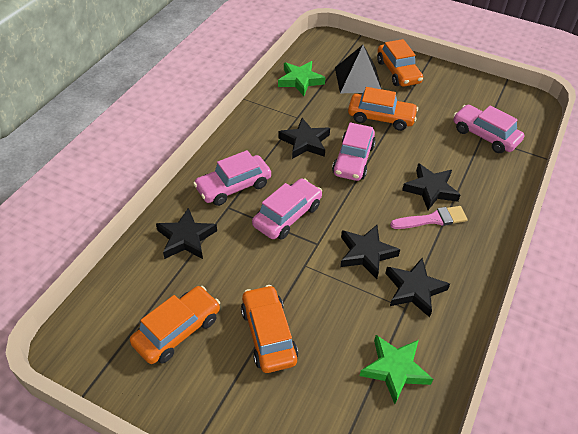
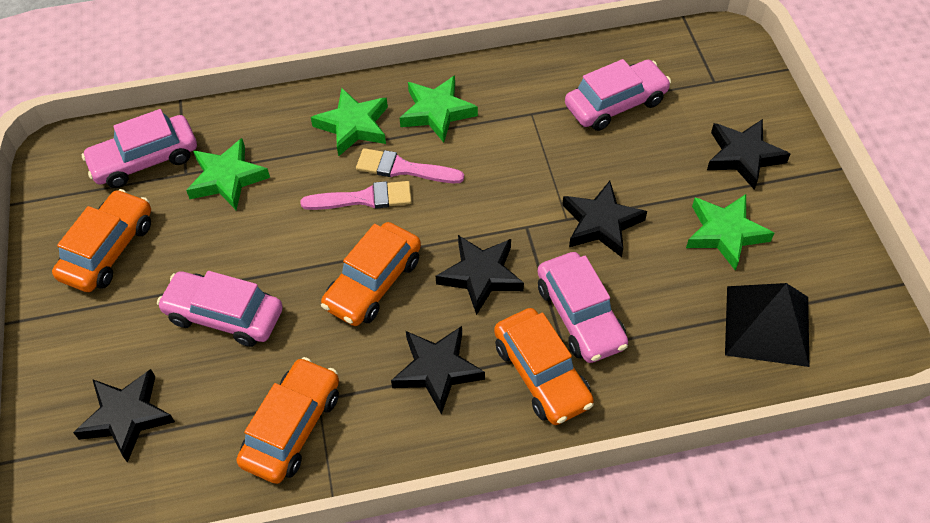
green star: [278,61,326,96] [360,335,433,404] = 2 -> [186,138,270,210] [311,88,388,156] [400,76,478,143] [686,194,774,271] = 4
pink brush: [390,206,468,229] = 1 -> [300,181,412,210] [356,148,464,183] = 2

